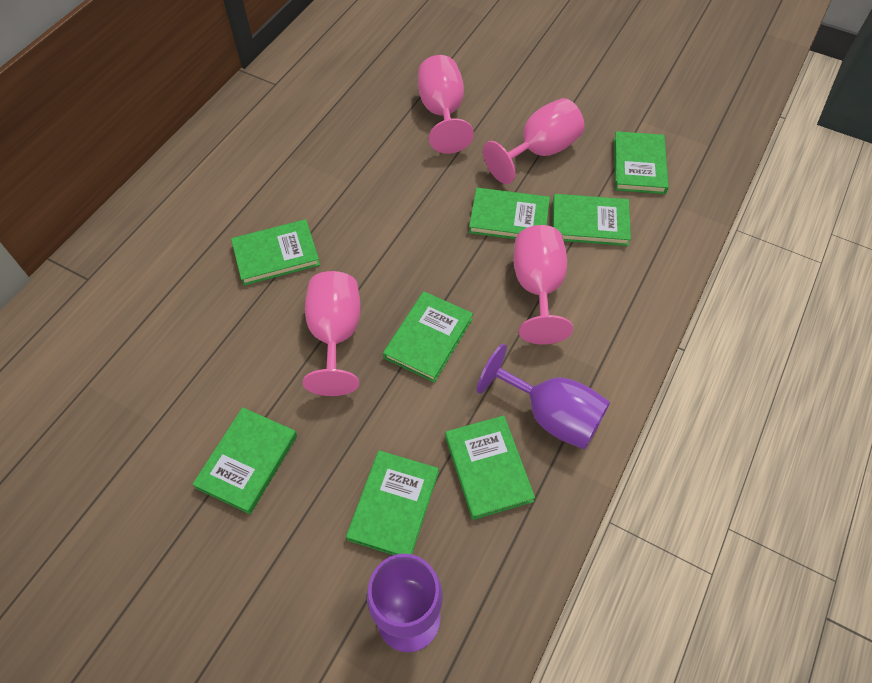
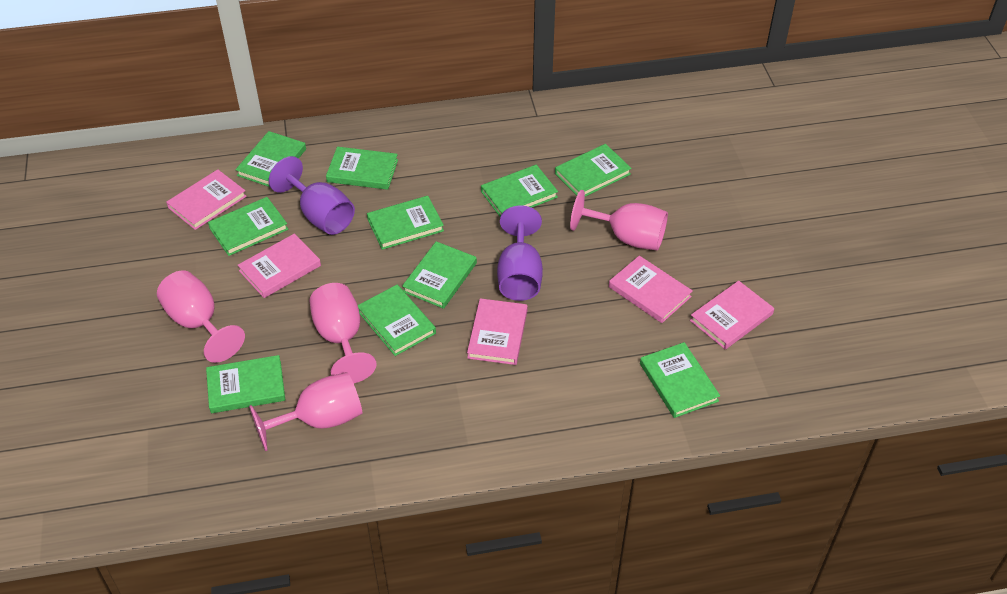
green book: [192,407,297,514] [231,219,320,286] [346,450,439,555] [383,291,473,383] [445,415,535,520] [469,188,550,239] [552,194,631,246] [614,131,669,194] = 8 -> [206,355,285,413] [208,197,288,256] [235,131,306,187] [326,147,398,190] [358,285,436,356] [367,196,444,250] [402,241,477,309] [481,165,558,217] [555,144,632,197] [640,342,720,418] = 10
pink book: none = 0 -> [166,169,247,230] [238,234,321,298] [467,298,528,365] [609,256,693,323] [690,281,774,349] = 5

